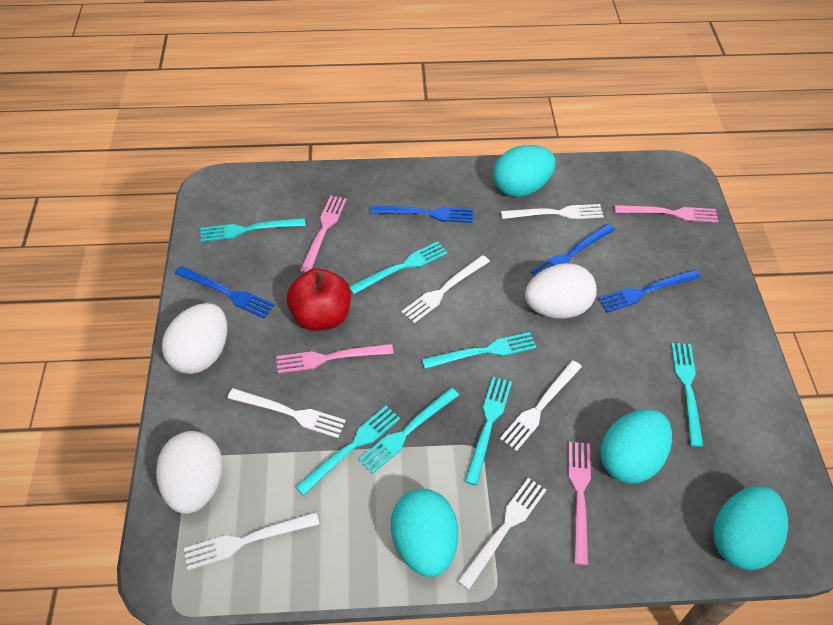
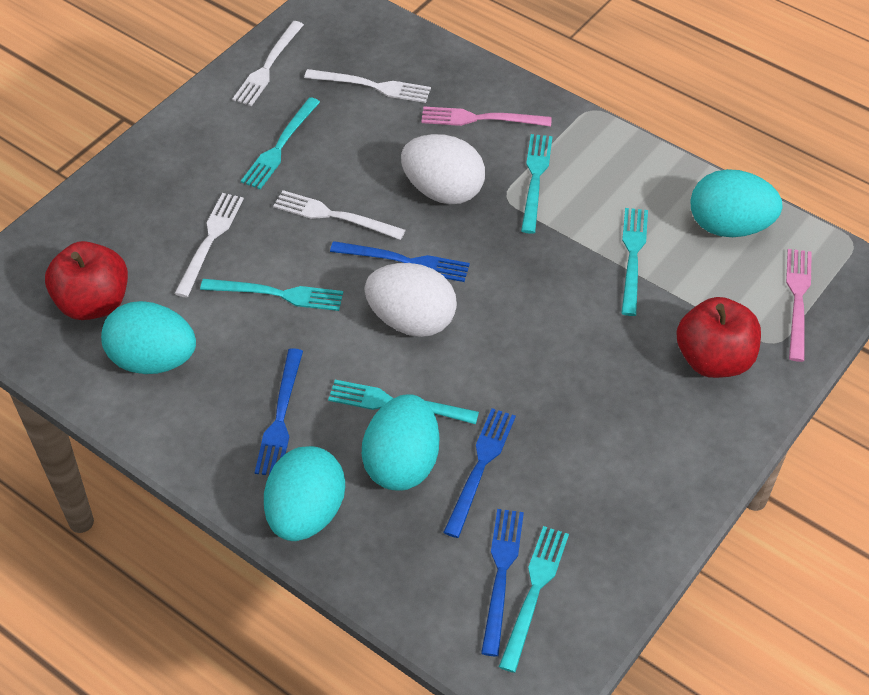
pink fork: [276,344,394,374] [300,195,347,273] [569,442,591,566] [615,205,718,223] = 4 -> [421,106,552,127] [786,249,812,362] = 2
red apple: [287,269,351,331] = 1 -> [45,241,128,320] [676,297,761,378] = 2
turquoise fork: [200,218,306,242] [295,406,400,495] [349,241,448,295] [358,387,459,474] [422,332,537,369] [464,377,512,485] [671,343,704,447] = 7 -> [200,279,343,311] [241,97,320,189] [328,380,479,424] [499,526,569,673] [521,134,553,234] [621,208,648,316] = 6
white egg: [156,431,223,514] [162,303,227,374] [525,263,597,319] = 3 -> [364,263,457,337] [401,134,485,204] = 2
white fork: [184,512,319,570] [228,388,346,438] [401,255,490,323] [458,478,546,590] [500,360,582,451] [501,204,604,219] = 6 -> [174,193,244,297] [232,21,304,106] [273,190,405,240] [304,69,431,103] = 4

